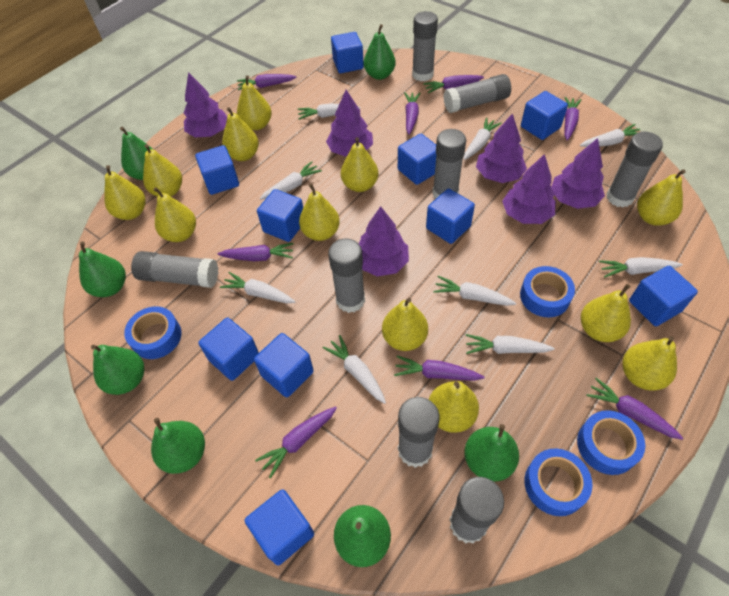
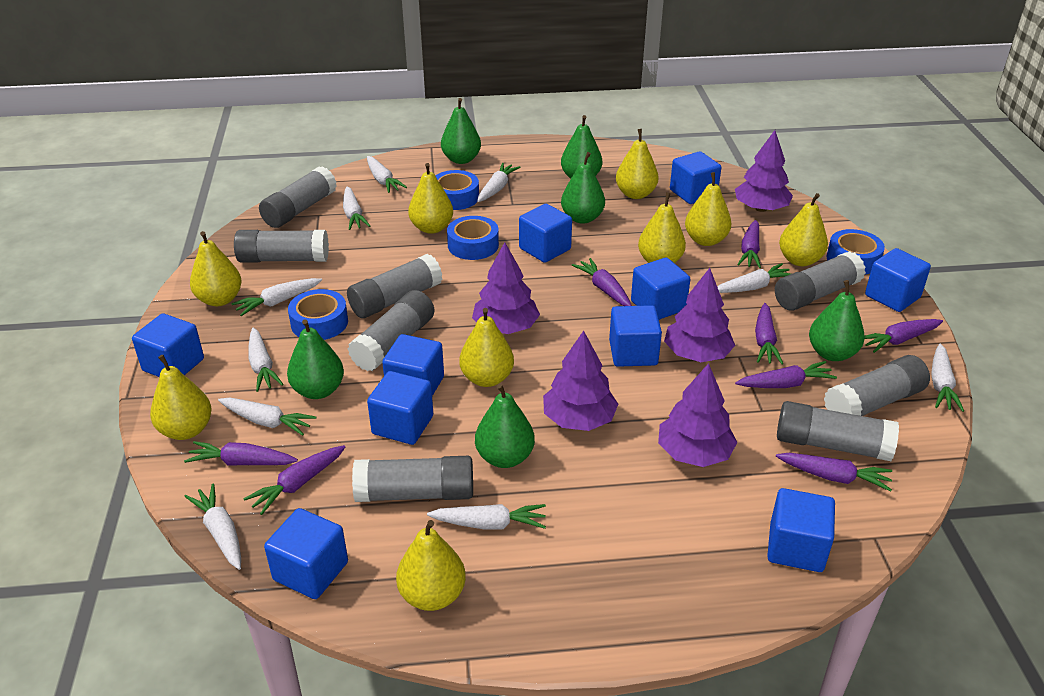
green pear: [79,241,126,297] [91,345,144,395] [120,127,154,180] [151,418,205,474] [334,505,391,567] [364,24,396,80] [464,424,519,481] = 7 -> [287,319,344,399] [441,98,481,164] [475,384,535,468] [561,115,602,179] [561,152,605,224] [809,280,865,361] = 6
purple tree: [183,72,227,137] [326,90,373,157] [359,206,409,276] [476,113,527,183] [502,154,556,224] [551,138,605,209] = 6 -> [472,242,540,334] [543,331,618,431] [658,363,738,467] [664,268,735,362] [735,130,793,212] = 5
white carrot: [220,272,295,303] [260,161,322,200] [298,104,361,120] [323,335,386,404] [433,276,516,306] [463,117,502,160] [466,334,555,354] [580,124,640,147] [599,257,683,277] = 9 -> [185,483,241,570] [218,398,316,436] [232,278,322,316] [249,328,283,392] [343,186,370,230] [367,156,407,193] [427,504,546,530] [477,163,520,202] [717,263,791,293] [931,344,964,412] = 10
yellow pear: [104,165,146,220] [143,144,182,197] [153,187,196,242] [222,107,259,161] [237,75,272,130] [299,184,340,241] [341,137,378,192] [382,298,428,351] [429,381,479,433] [581,284,631,342] [623,336,677,391] [637,169,686,226] = 12 -> [150,355,212,440] [190,231,242,306] [396,520,466,611] [408,163,453,234] [459,308,514,387] [616,129,659,199] [638,192,686,263] [685,172,731,246] [779,193,828,266] = 9

